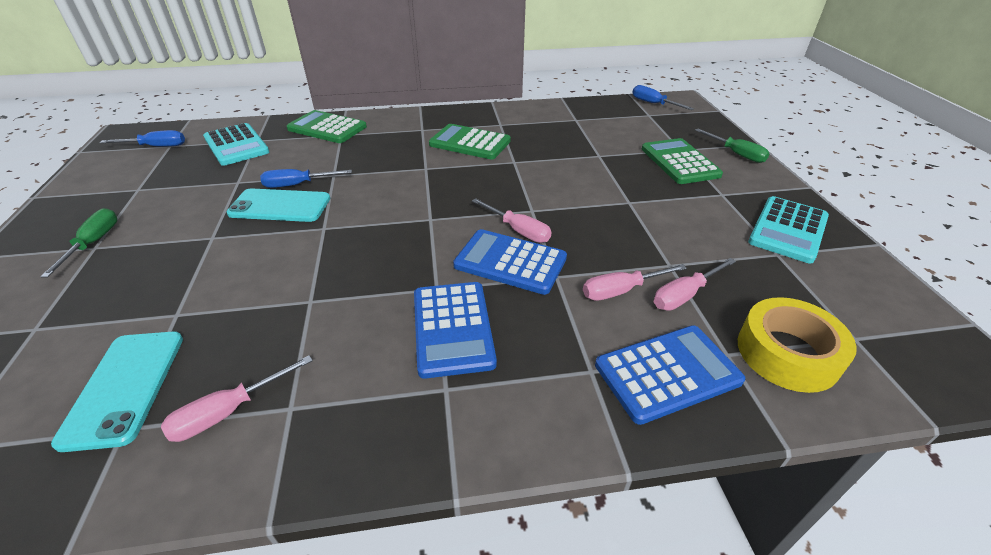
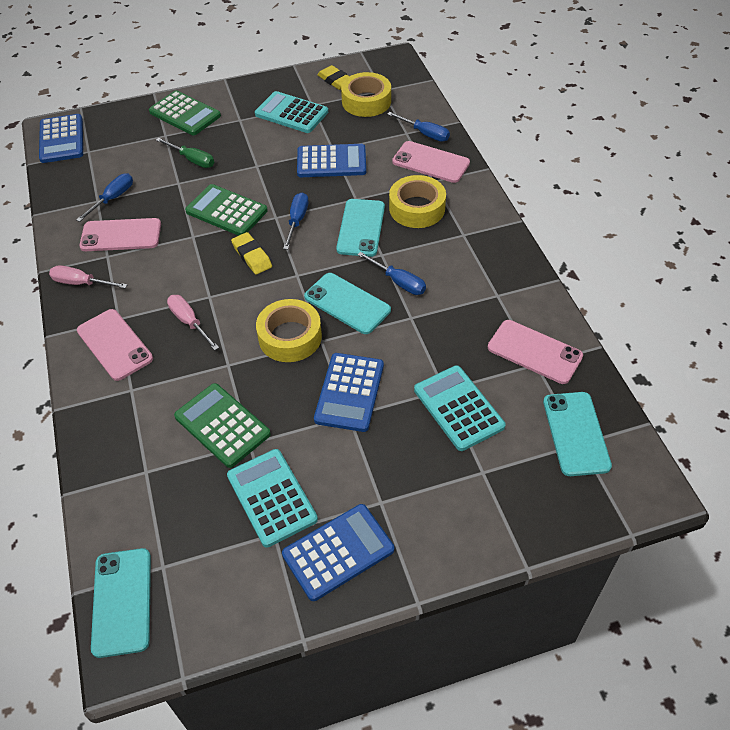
blue calculator: [414,282,497,379] [453,229,567,295] [595,325,746,425] = 3 -> [39,114,83,163] [282,504,394,601] [297,144,366,177] [314,353,384,432] = 4
blue screwdriver: [100,130,185,147] [260,169,352,188] [632,85,694,110] = 3 -> [76,173,133,222] [283,192,308,250] [357,252,426,295] [387,112,450,142] = 4
green screwdriver: [40,208,118,277] [695,129,770,163] = 2 -> [156,138,214,168] = 1
pink phone: none = 0 -> [77,309,153,381] [79,218,161,251] [392,141,470,183] [488,320,583,384] = 4
pink screwdriver: [161,355,313,442] [472,198,552,243] [583,264,687,301] [654,258,736,311] = 4 -> [49,265,127,288] [167,295,219,351] = 2
turquoise calculator: [203,123,269,166] [748,196,829,263] = 2 -> [227,449,318,548] [255,91,328,133] [414,365,506,451] = 3
turquoise phone: [51,331,183,452] [226,188,330,222] = 2 -> [91,548,151,658] [304,273,391,334] [336,199,385,257] [543,392,612,476] = 4
yellow eraser: none = 0 -> [231,232,272,275] [317,65,349,90] = 2
yellow tape: [738,297,857,393] = 1 -> [256,299,322,362] [341,72,391,117] [389,175,446,228] = 3

